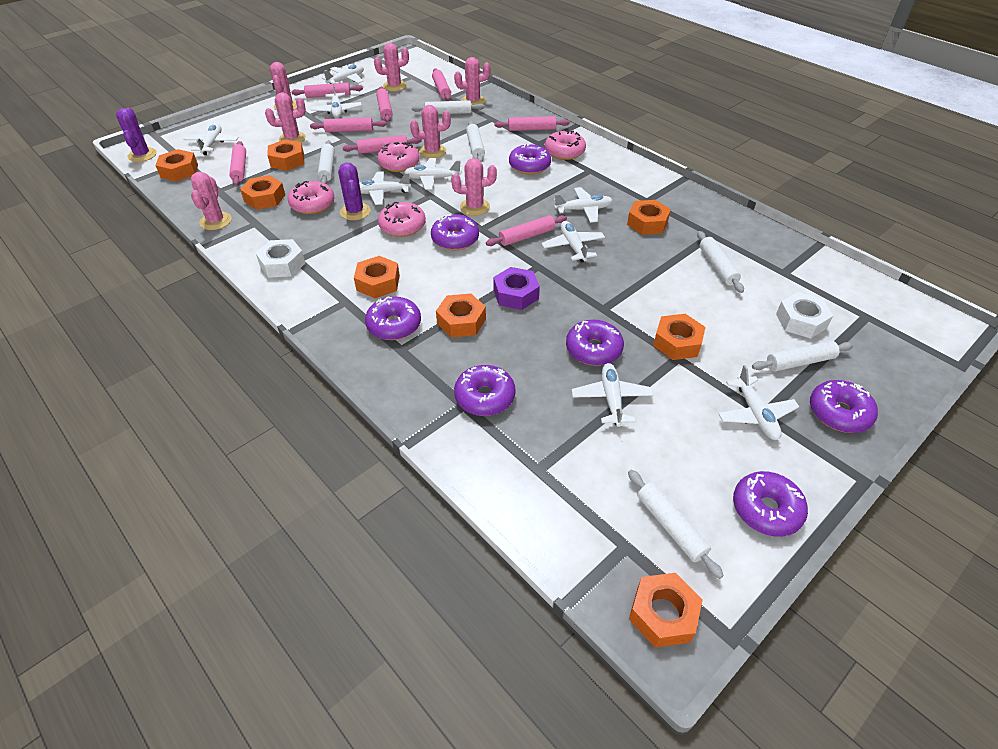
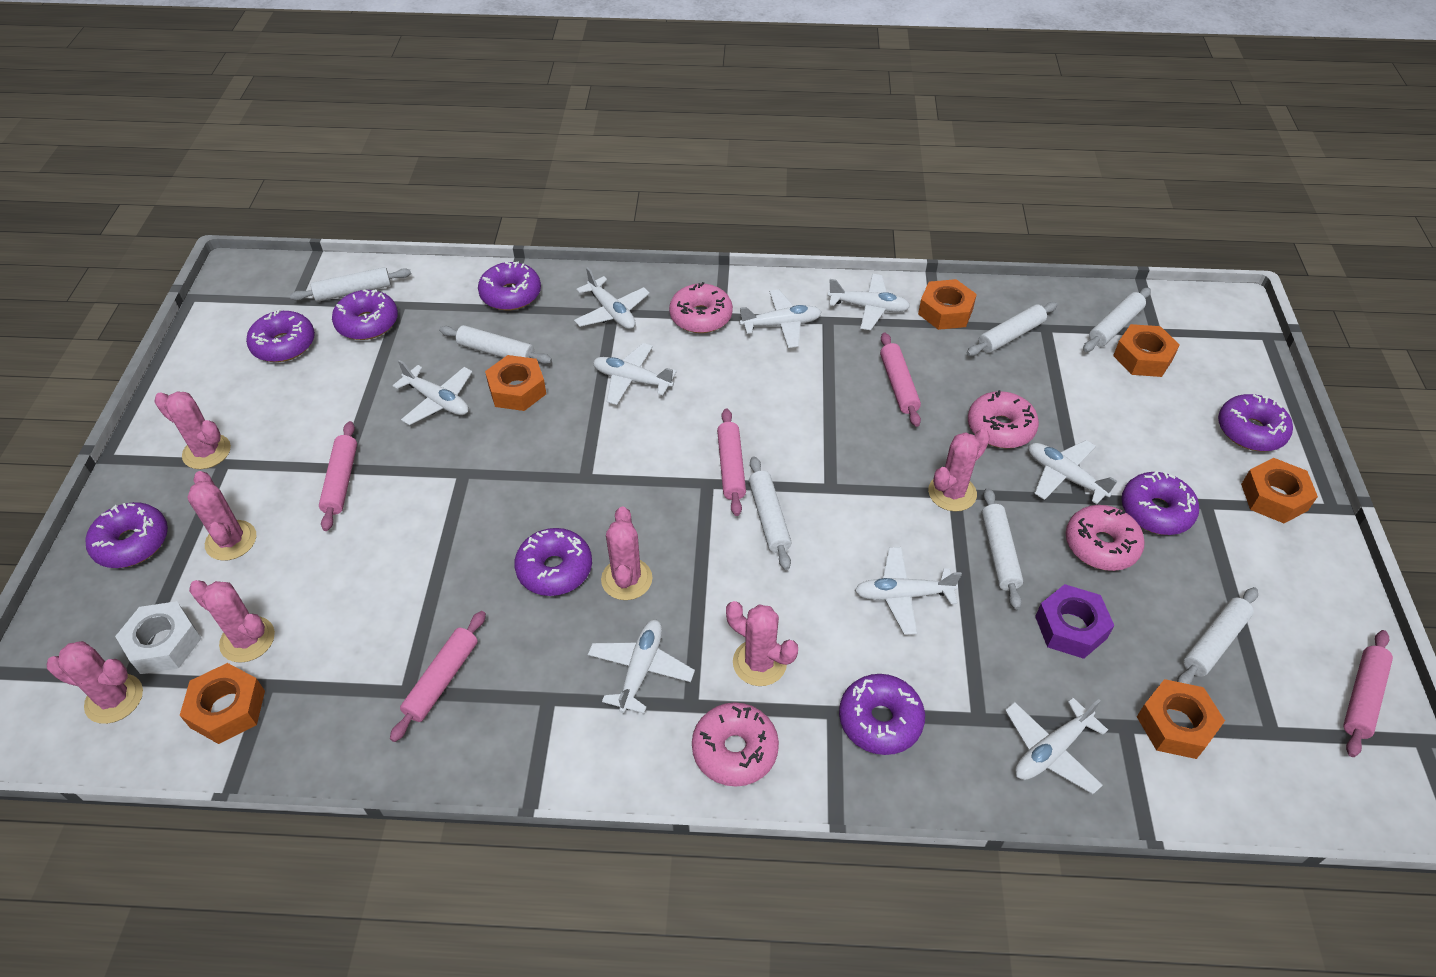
orange nut: [155,149,198,182] [240,175,285,210] [267,139,304,171] [354,256,400,298] [436,293,486,338] [627,200,671,235] [629,573,703,648] [653,314,706,360] = 8 -> [180,663,265,744] [485,355,546,411] [918,279,977,330] [1113,324,1180,377] [1137,679,1225,759] [1241,458,1318,523] = 6
pink rolling pin: [229,141,246,186] [291,83,363,98] [310,117,387,132] [342,135,422,154] [376,87,393,122] [432,68,451,101] [486,215,567,246] [495,116,570,131] = 8 -> [319,421,357,531] [390,611,486,742] [717,409,746,516] [880,333,921,427] [1343,630,1393,757] = 5
purple cactus: [116,108,157,162] [338,163,371,220] = 2 -> none = 0
purple donut: [365,296,421,340] [431,214,479,250] [454,365,516,416] [509,143,551,174] [566,320,624,366] [733,471,808,537] [810,380,878,433] = 7 -> [86,502,168,568] [246,309,315,362] [332,289,398,340] [478,261,541,311] [514,528,592,596] [839,674,925,755] [1121,471,1199,535] [1218,394,1293,451] = 8
white nut: [256,239,305,278] [776,292,833,338] = 2 -> [115,601,201,674] = 1
white rolling pin: [318,141,335,184] [412,100,485,114] [466,121,485,163] [628,470,724,579] [697,231,744,293] [752,341,853,372] = 6 -> [290,267,411,302] [439,325,552,364] [749,456,792,570] [967,302,1058,356] [981,488,1023,610] [1083,288,1151,352] [1177,587,1258,684] = 7

